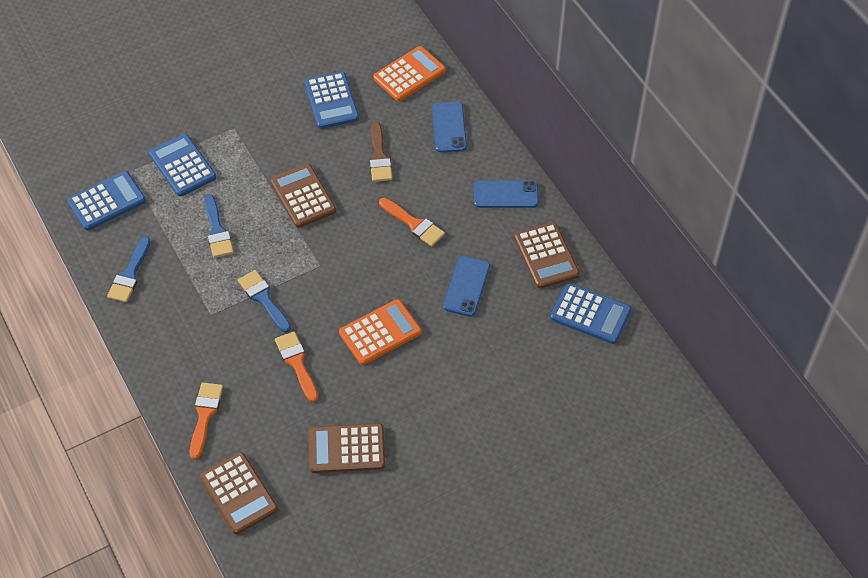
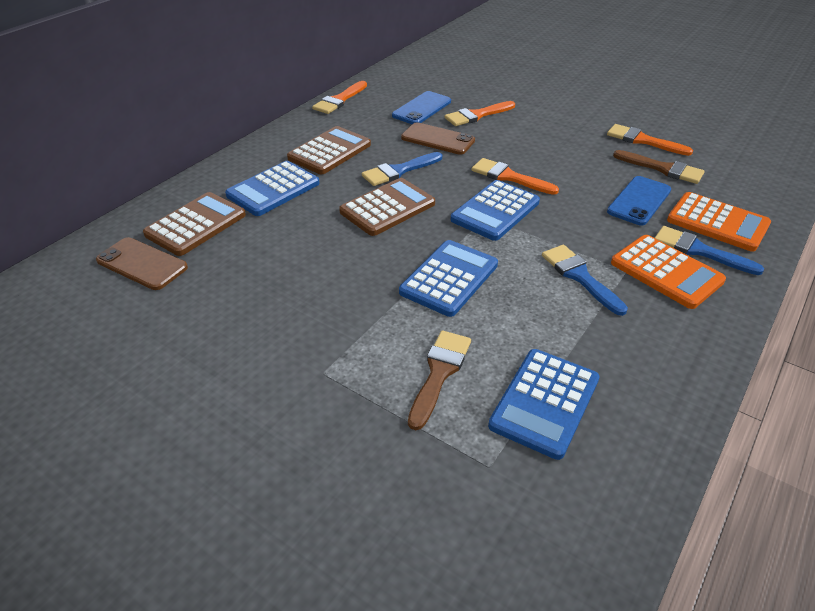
blue phone: [432,102,467,152] [443,256,490,317] [474,180,539,208] = 3 -> [392,91,451,124] [607,176,671,225] = 2
brown brush: [370,122,392,182] = 1 -> [408,331,471,430] [613,150,705,184] = 2
brown calculator: [200,452,278,534] [270,163,336,228] [309,423,385,473] [514,222,580,289] = 4 -> [143,192,246,256] [287,126,371,174] [339,178,435,236] = 3
brown phone: none = 0 -> [96,237,188,290] [401,122,475,155] = 2
orange brush: [190,382,223,459] [275,331,318,402] [379,198,445,246] = 3 -> [312,81,367,114] [445,101,515,126] [472,158,559,195] [607,124,693,156] = 4

